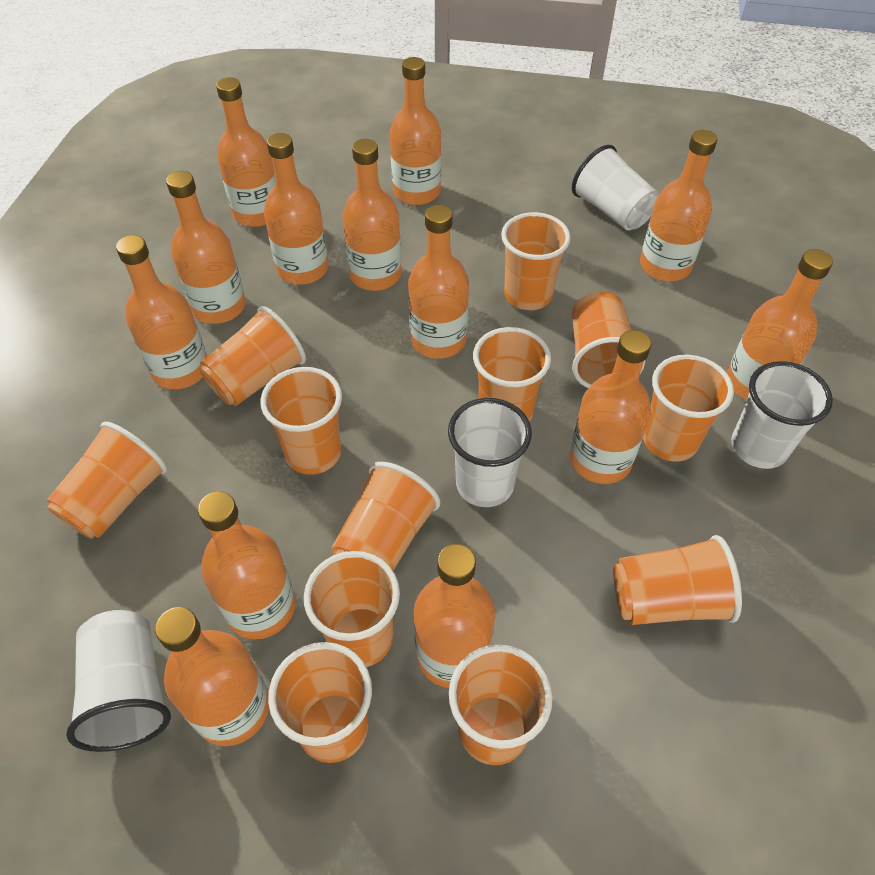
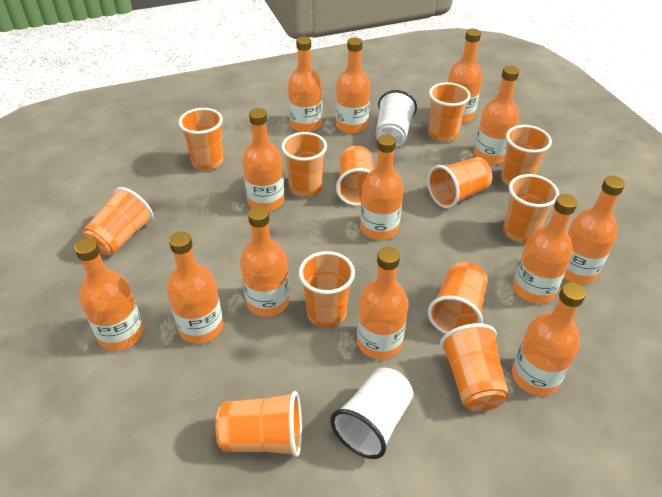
white cup: [66,610,171,752] [448,398,532,507] [572,145,659,230] [731,361,833,469] = 4 -> [330,367,414,459] [375,90,417,147] = 2

